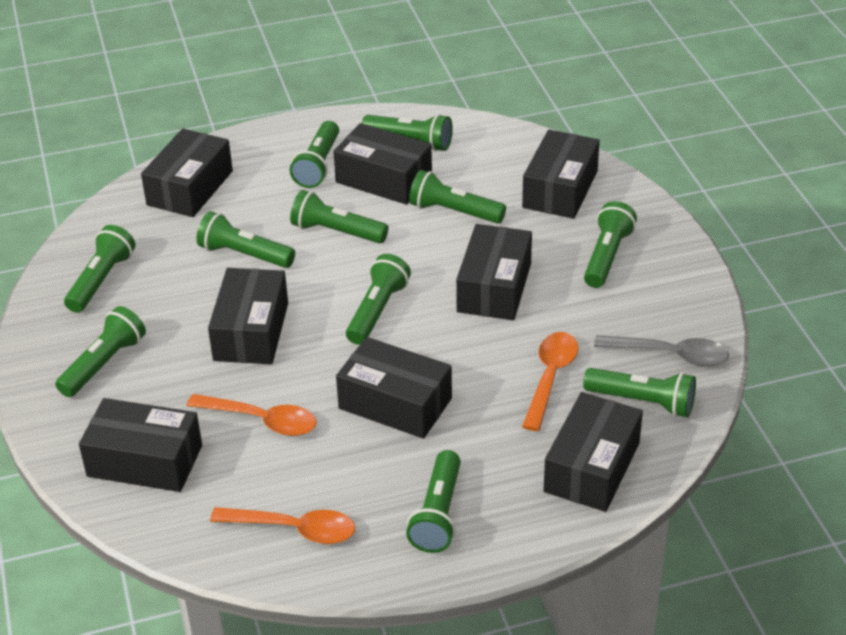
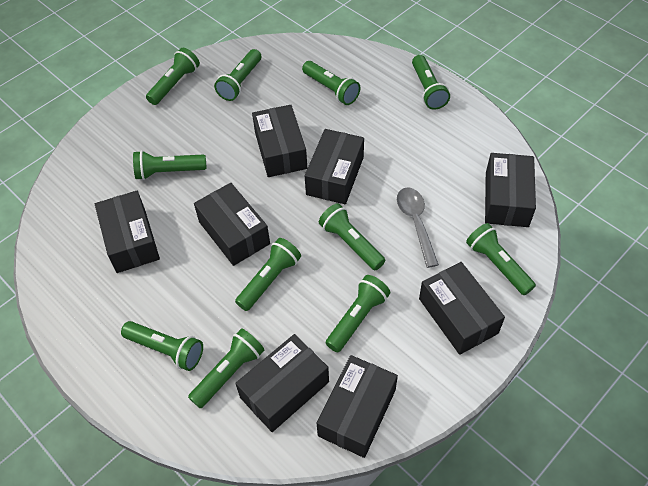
orange spoon: [187,394,317,436] [210,507,355,544] [522,332,578,431] = 3 -> none = 0

